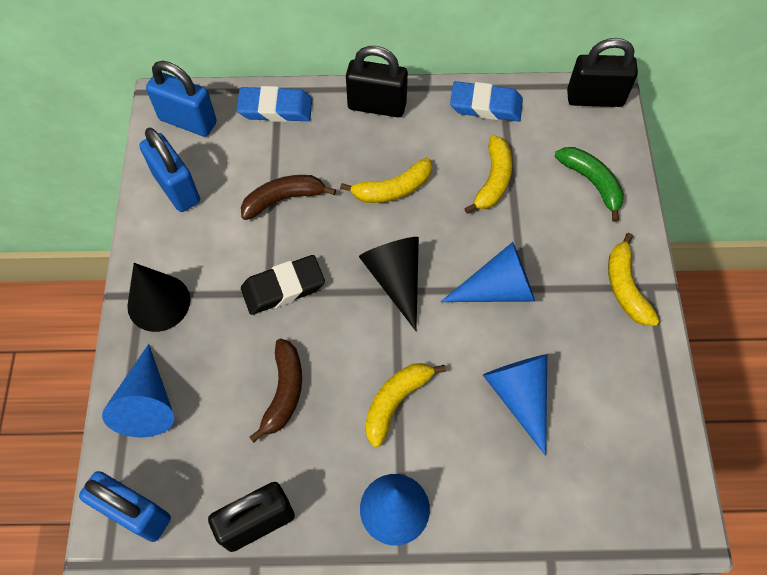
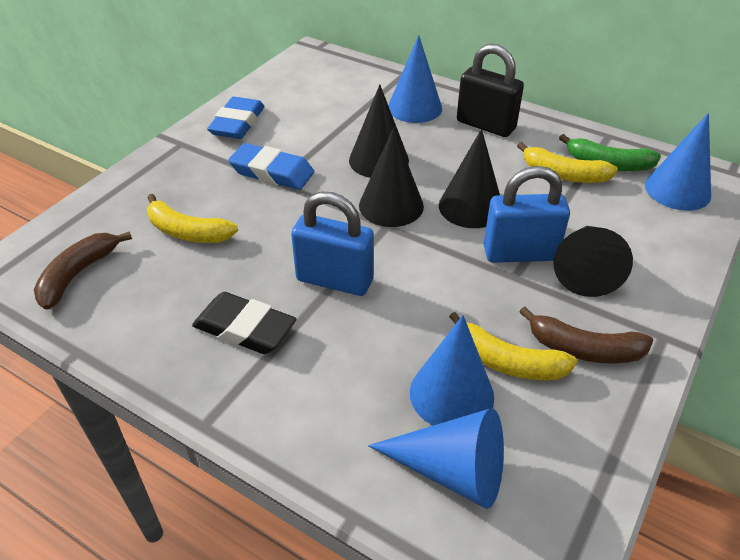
black cone: [127,263,190,332] [359,237,419,331] = 2 -> [349,84,409,178] [359,128,424,227] [439,129,500,228] [553,226,633,297] = 4
black padlock: [208,482,295,552] [346,46,408,117] [567,38,638,107] = 3 -> [457,44,524,137] = 1
blue padlock: [79,471,171,542] [139,128,200,212] [146,61,217,137] = 3 -> [291,192,374,296] [484,166,570,263] = 2
yellow banana: [340,158,432,203] [365,363,446,448] [464,135,512,214] [608,233,659,326] = 4 -> [147,194,238,243] [449,312,577,380] [517,142,618,183] = 3

